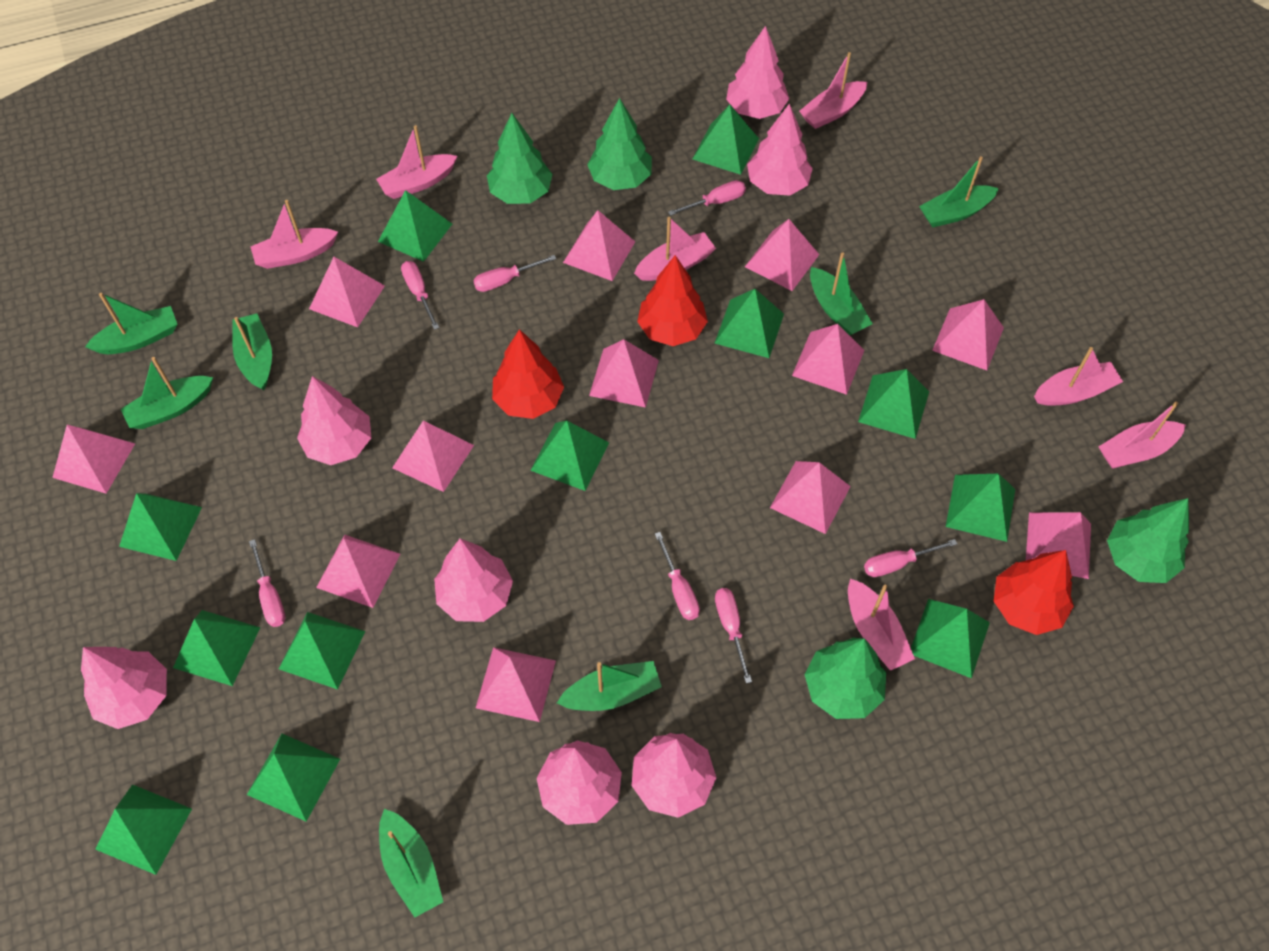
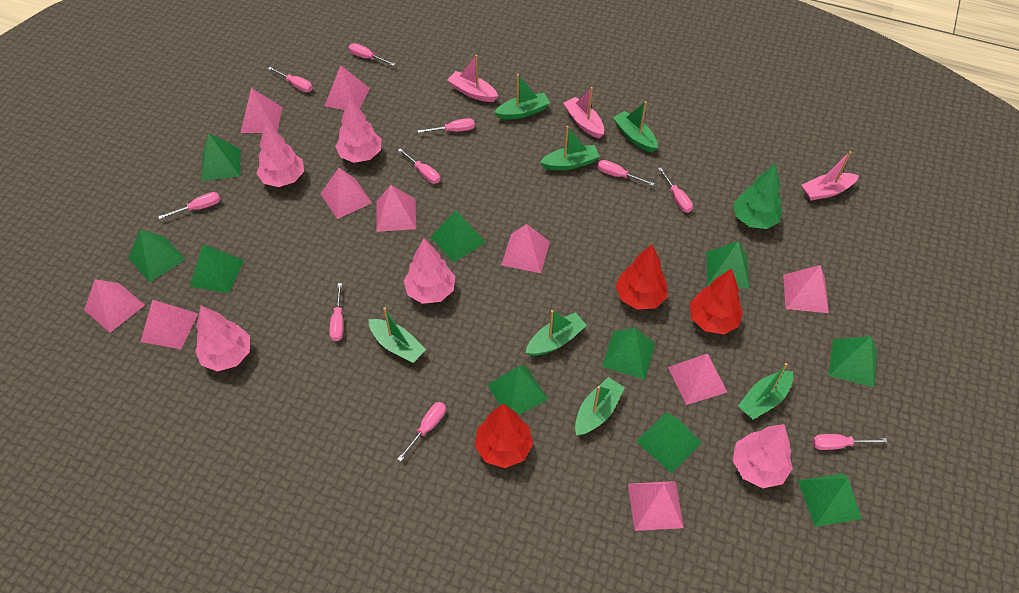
green pyramid: [95,784,192,875] [119,493,202,561] [173,610,261,686] [247,734,340,822] [279,612,365,690] [378,190,452,262] [530,420,609,491] [693,105,759,175] [715,289,784,358] [858,369,929,439] [911,599,990,678] [946,474,1015,542] = 12 -> [129,229,186,282] [190,244,244,293] [201,133,241,181] [431,210,486,262] [487,365,549,415] [602,328,655,379] [636,412,702,473] [706,241,750,289] [798,473,862,527] [829,336,877,387] = 10
green tree: [487,113,552,204] [587,98,652,190] [805,638,886,719] [1107,498,1189,583] = 4 -> [733,164,783,229] = 1
pink boat: [250,200,338,269] [376,125,457,199] [634,217,716,281] [799,52,867,129] [848,579,915,671] [1034,347,1123,406] [1099,402,1186,469] = 7 -> [447,55,498,102] [563,87,604,138] [801,151,859,201] = 3
pink pyramid: [52,425,135,494] [309,257,385,327] [316,534,400,608] [392,421,474,492] [476,647,556,722] [563,210,635,281] [589,339,659,408] [745,219,820,291] [770,461,851,534] [792,324,864,395] [932,299,1004,370] [1026,512,1091,579] = 12 -> [84,279,145,333] [140,300,199,349] [240,88,283,133] [320,168,372,219] [325,65,370,110] [376,185,416,232] [501,224,550,273] [628,481,684,531] [668,353,727,405] [783,265,829,313] = 10
pink screwdriver: [249,539,286,627] [401,261,439,330] [473,255,557,292] [655,532,700,620] [668,180,746,216] [715,588,752,684] [864,539,957,577] = 7 -> [158,192,220,219] [268,67,313,92] [329,283,344,341] [349,43,395,66] [397,402,446,462] [398,148,440,184] [417,118,475,133] [597,160,655,186] [658,168,693,213] [812,434,887,450] = 10
pink tree: [81,647,167,729] [297,376,371,465] [434,538,513,622] [537,740,622,825] [632,733,716,818] [726,26,789,119] [747,104,813,196] = 7 -> [195,306,250,372] [257,121,304,187] [335,97,381,163] [404,238,455,304] [732,424,793,488] = 5

